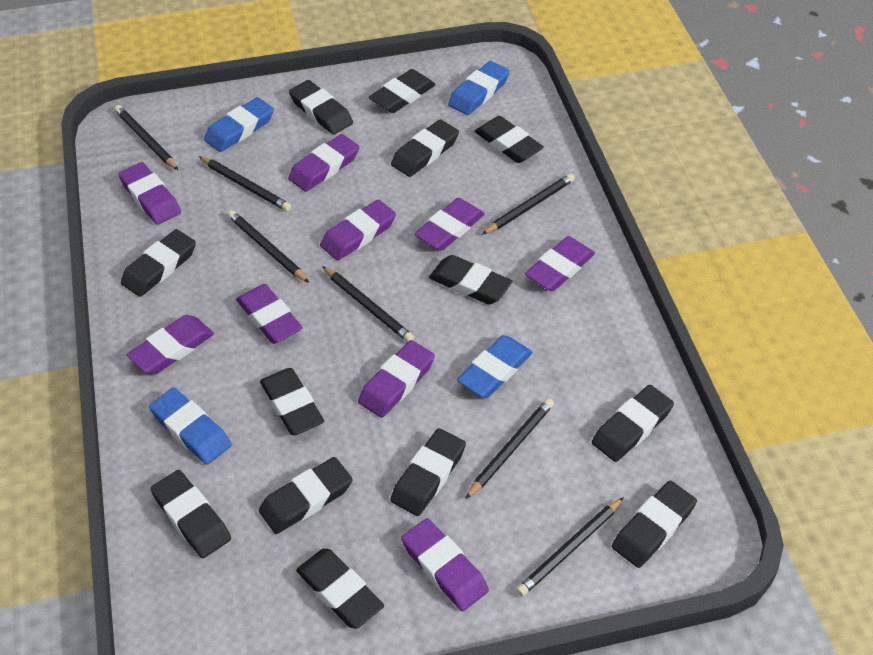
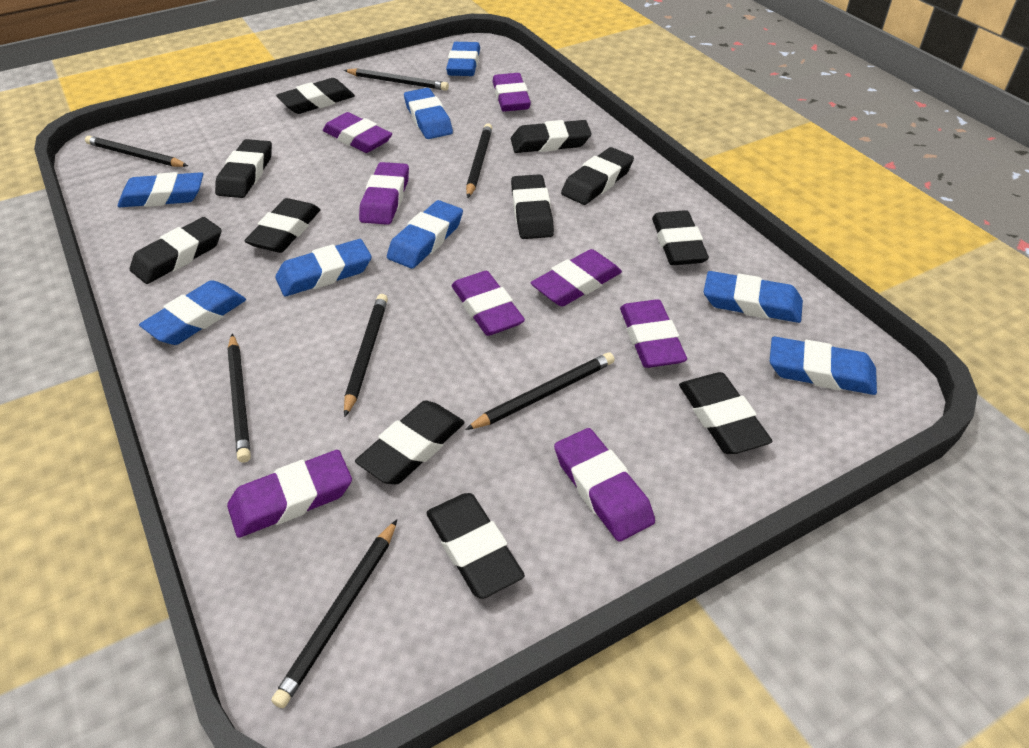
black eraser: [121,229,196,297] [151,470,231,558] [259,457,353,534] [260,368,324,435] [289,80,353,135] [296,549,384,629] [369,69,436,113] [390,428,466,516] [391,119,459,177] [429,255,512,304] [475,116,544,163] [592,385,674,462] [612,481,697,568] = 13 -> [130,217,222,284] [215,139,272,198] [244,198,321,253] [276,78,355,114] [355,401,465,485] [427,493,525,599] [511,120,592,153] [511,174,554,239] [561,147,634,205] [652,210,709,265] [679,372,772,454] = 11
blue eraser: [149,388,232,465] [204,97,274,152] [448,61,510,115] [457,335,533,398] = 4 -> [118,172,203,207] [139,280,246,345] [275,239,372,296] [387,200,463,269] [404,88,453,139] [446,42,480,76] [704,271,803,323] [770,337,877,395] = 8
purple eraser: [118,162,181,225] [127,315,214,374] [236,284,303,344] [288,134,359,192] [320,199,396,261] [358,340,435,418] [401,518,489,611] [414,198,485,251] [525,236,595,291] = 9 -> [227,450,352,538] [323,112,392,153] [359,162,409,225] [452,271,525,336] [493,73,531,112] [531,249,622,306] [554,428,655,542] [620,299,687,368] = 8

